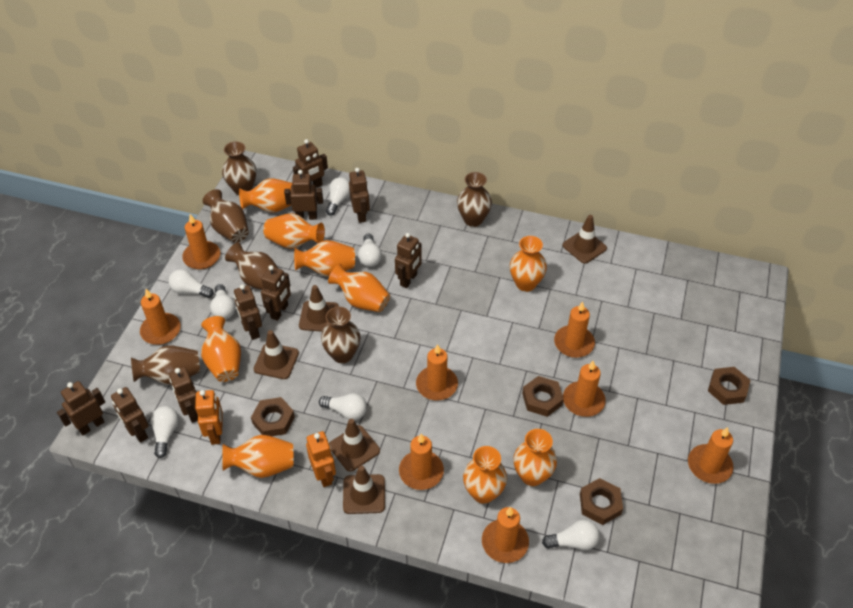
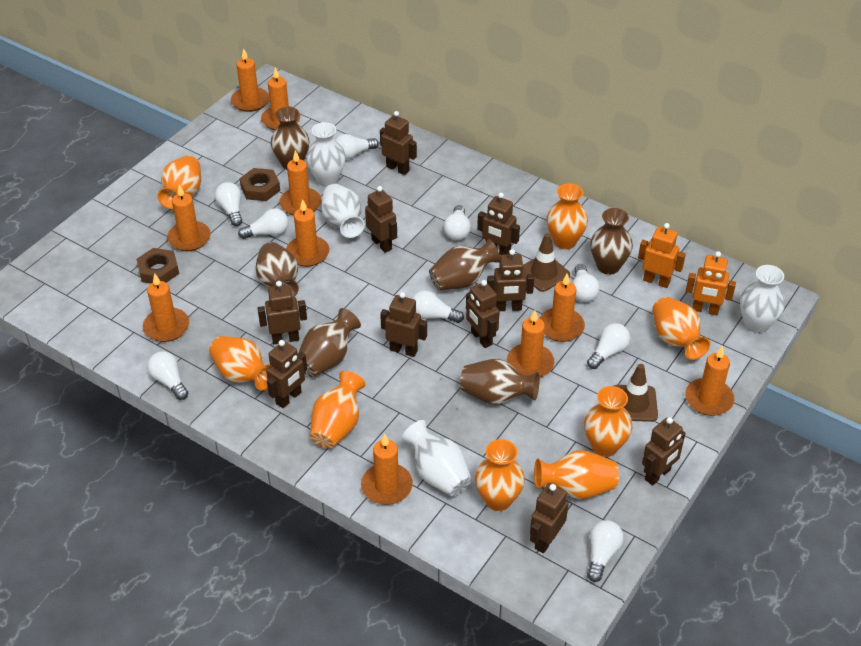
brown nut: [251,397,295,436] [522,376,564,417] [580,478,623,525] [708,367,750,405] = 4 -> [136,248,179,283] [239,168,280,201] = 2
brown robot: [57,381,105,435] [111,387,149,443] [169,367,198,423] [234,284,262,340] [261,265,291,321] [284,170,323,220] [293,139,328,188] [349,168,370,223] [395,233,422,288] = 9 -> [258,281,307,344] [266,340,307,408] [365,186,397,253] [380,111,417,175] [380,292,427,357] [466,280,500,348] [477,193,520,255] [487,249,534,311] [530,483,569,553] [642,417,686,485] = 10
brown traffic cone: [254,330,299,379] [299,285,339,331] [329,419,380,472] [343,465,385,514] [563,215,607,264] = 5 -> [523,233,570,292] [614,364,658,422] = 2
orange candle: [140,289,181,345] [182,214,220,270] [399,434,444,490] [416,344,458,400] [482,507,529,563] [554,301,595,358] [563,361,606,417] [688,427,733,484] = 8 -> [143,273,189,342] [167,185,211,251] [231,48,269,112] [261,67,300,130] [279,150,321,216] [286,199,329,267] [361,434,413,505] [507,310,554,378] [540,273,585,342] [685,346,735,416] = 10
orange vase: [201,316,241,382] [222,435,293,478] [239,178,292,213] [263,213,325,249] [294,240,355,277] [328,264,390,312] [463,446,507,504] [510,236,547,292] [513,429,557,486] = 9 -> [157,155,201,209] [209,336,270,390] [310,371,366,448] [475,439,525,511] [534,450,619,499] [546,183,588,249] [584,386,632,457] [652,297,710,360] = 8
white light bulb: [151,406,179,458] [168,269,214,298] [210,284,236,319] [319,393,367,420] [326,177,350,216] [358,234,382,267] [542,519,600,550] = 7 -> [147,351,188,400] [215,182,242,226] [238,209,289,239] [335,134,379,160] [412,290,464,323] [444,205,471,240] [572,264,600,302] [587,323,630,369] [587,520,624,582] = 9
white vase: none = 0 -> [306,122,346,187] [321,184,365,238] [402,420,472,496] [740,265,785,333] = 4

